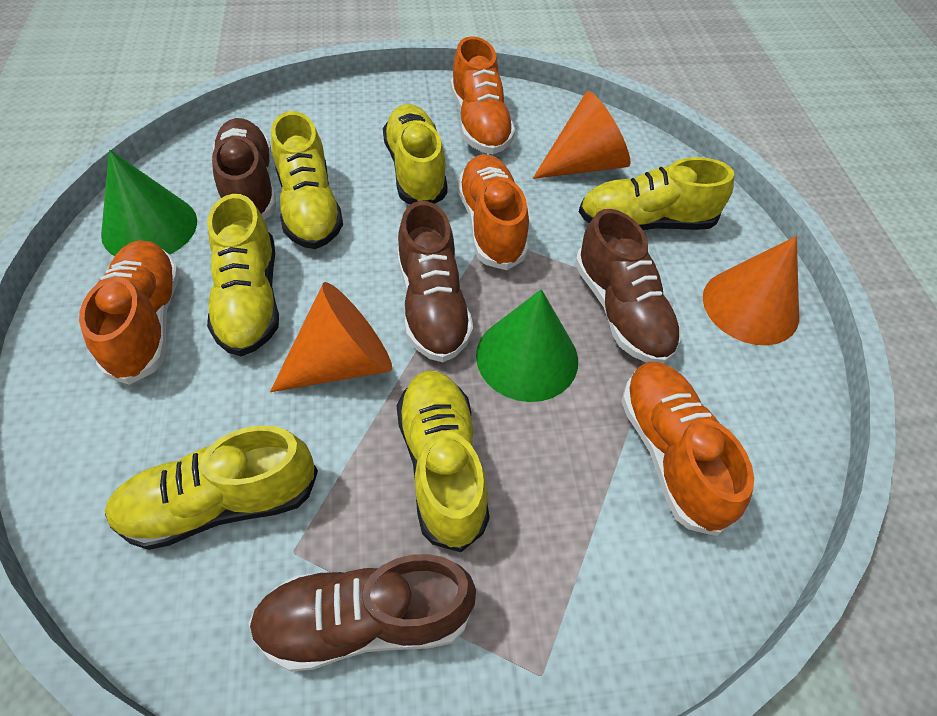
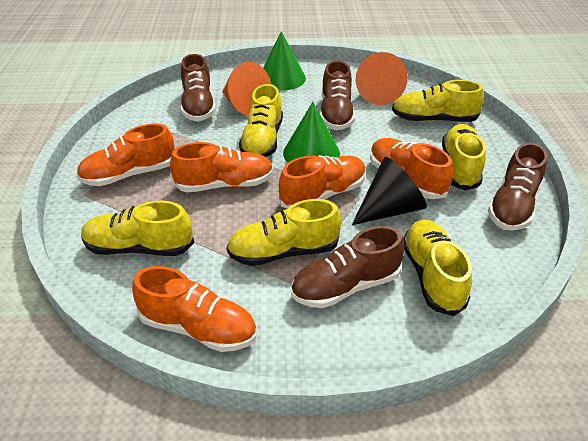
black cone: none = 0 -> [352,157,427,225] = 1
orange cone: [270,282,392,392] [533,91,630,179] [703,236,799,345] = 3 -> [222,62,271,116] [356,52,408,105] = 2
orange shoe: [79,241,180,385] [451,36,515,154] [457,154,529,270] [621,362,754,536] = 4 -> [76,123,175,186] [132,266,257,352] [170,142,274,192] [279,155,366,209] [370,138,453,199] = 5

